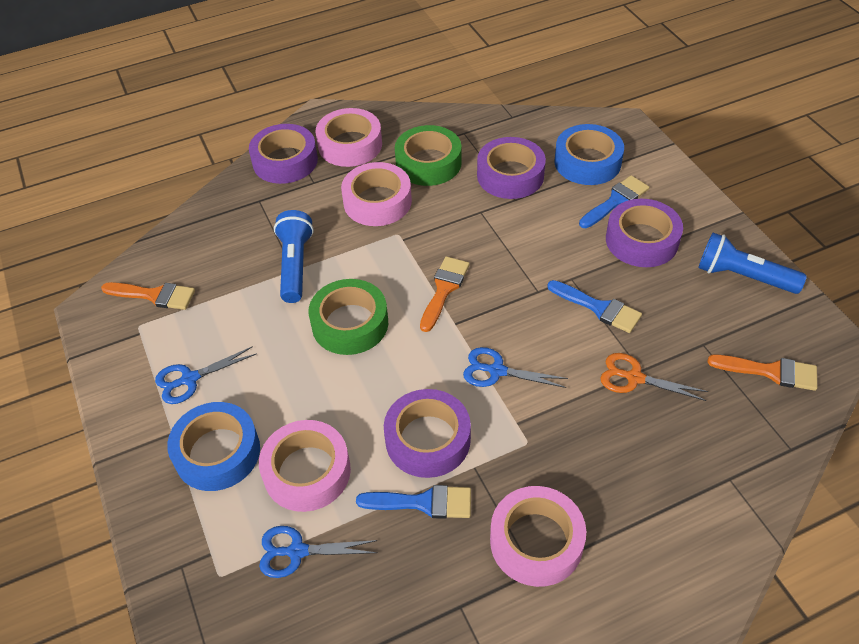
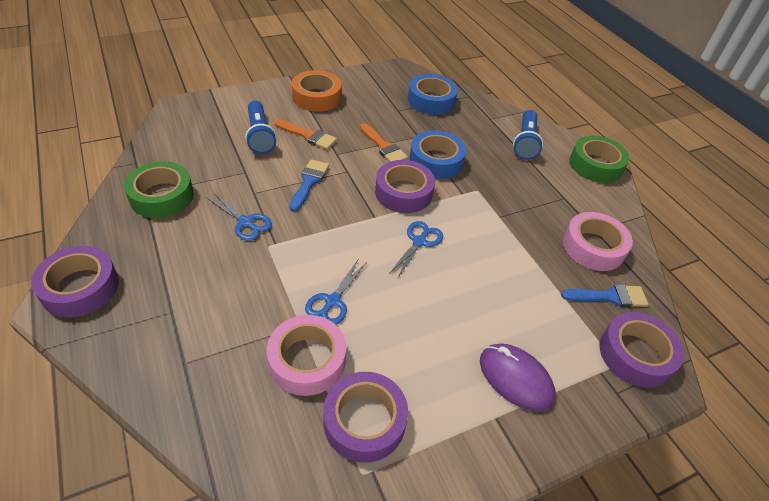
blue brush: [356,485,471,519] [548,280,642,333] [579,175,649,228] = 3 -> [289,159,329,211] [561,284,649,307] = 2
orange brush: [101,282,195,310] [420,256,470,332] [708,355,817,391] = 3 -> [274,119,337,150] [360,123,408,162] = 2
orange scissors: [600,353,708,401] = 1 -> none = 0
orange tape: none = 0 -> [292,70,342,112] = 1
pink tape: [259,420,351,512] [316,108,382,167] [341,162,412,226] [490,486,586,587] = 4 -> [267,315,346,396] [563,212,633,271] = 2
purple mouse: none = 0 -> [480,344,555,412] = 1

